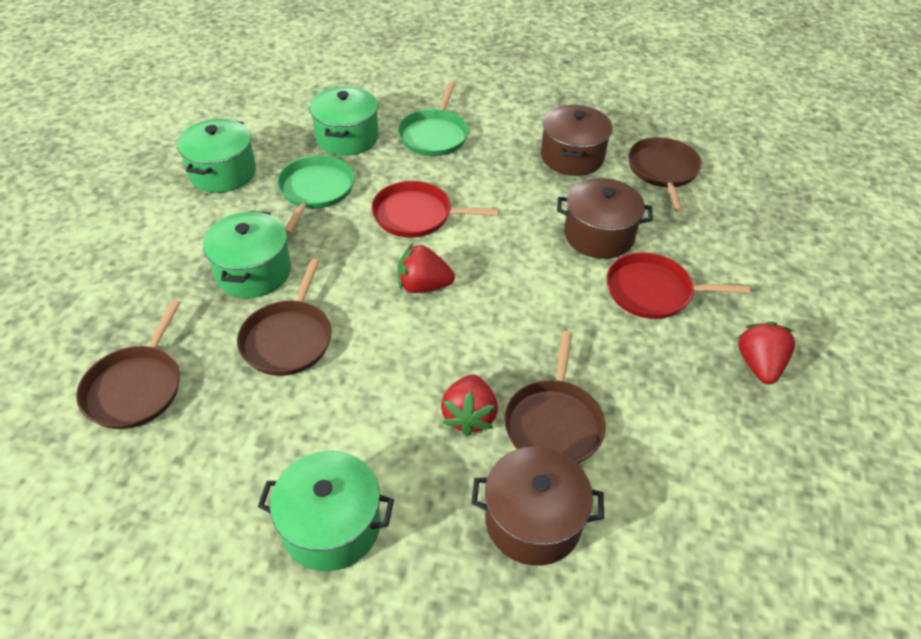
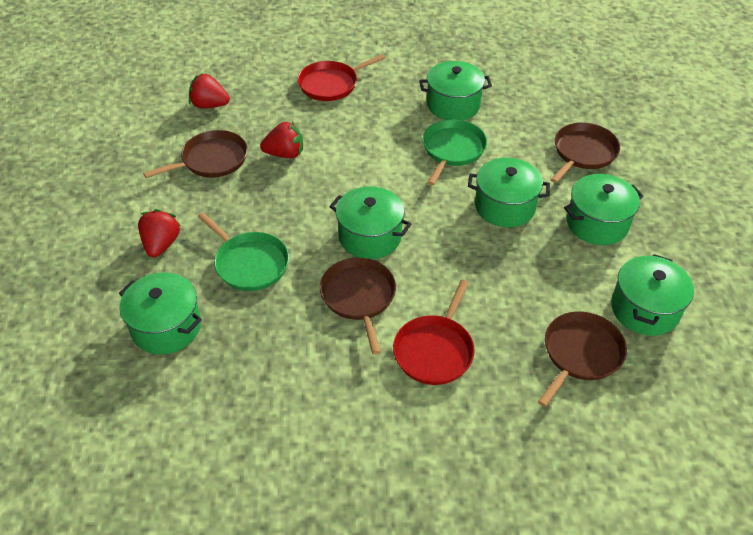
brown pot: [471,446,604,566] [541,105,612,176] [557,178,653,259] = 3 -> none = 0
green pot: [177,119,256,193] [203,211,291,298] [258,451,394,571] [309,86,379,156] = 4 -> [119,272,202,355] [329,186,411,259] [419,61,492,120] [468,158,550,227] [564,174,644,245] [611,254,694,336] = 6

